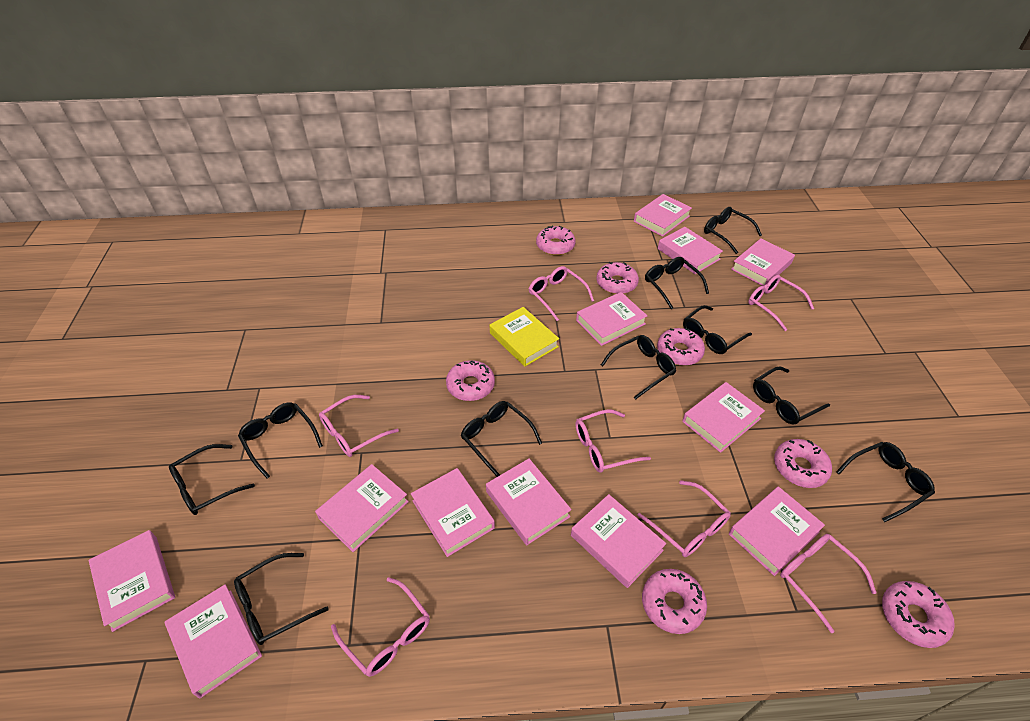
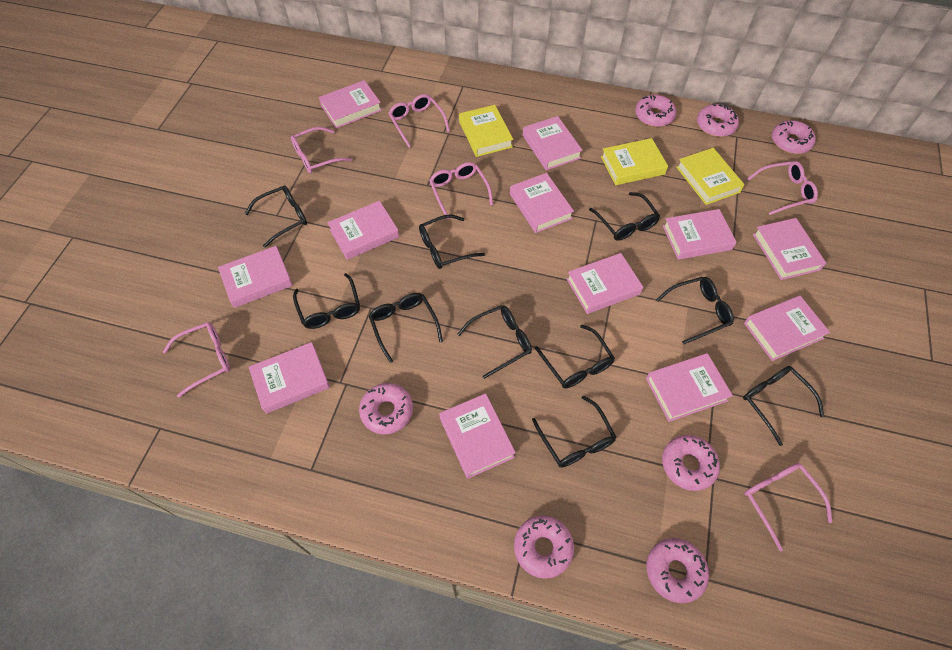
pink glasses: [319,395,399,457] [331,577,430,677] [529,266,594,321] [575,409,651,473] [637,480,731,557] [748,275,814,331] [780,534,876,633] = 7 -> [163,322,230,397] [291,127,352,173] [388,94,450,147] [429,162,493,220] [744,463,832,551] [747,161,818,215] = 6
yellow book: [490,307,559,366] = 1 -> [459,105,513,157] [601,138,668,185] [676,148,745,205] = 3

